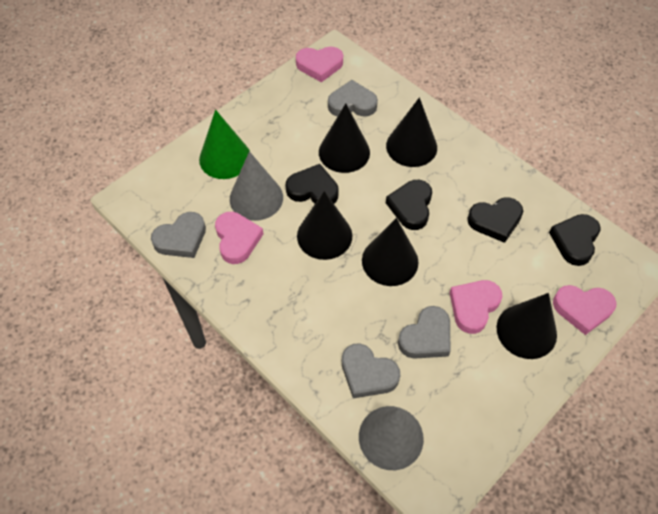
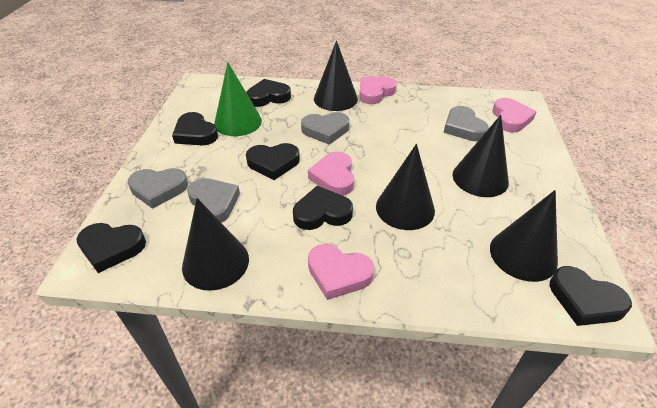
black heart: [285,164,339,204] [386,180,432,230] [467,197,523,243] [549,214,600,266] = 4 -> [76,223,146,273] [172,112,218,145] [246,79,291,107] [246,143,300,180] [293,186,353,230] [550,266,632,326] = 6
grey cone: [230,151,283,221] [359,406,424,470] = 2 -> none = 0

